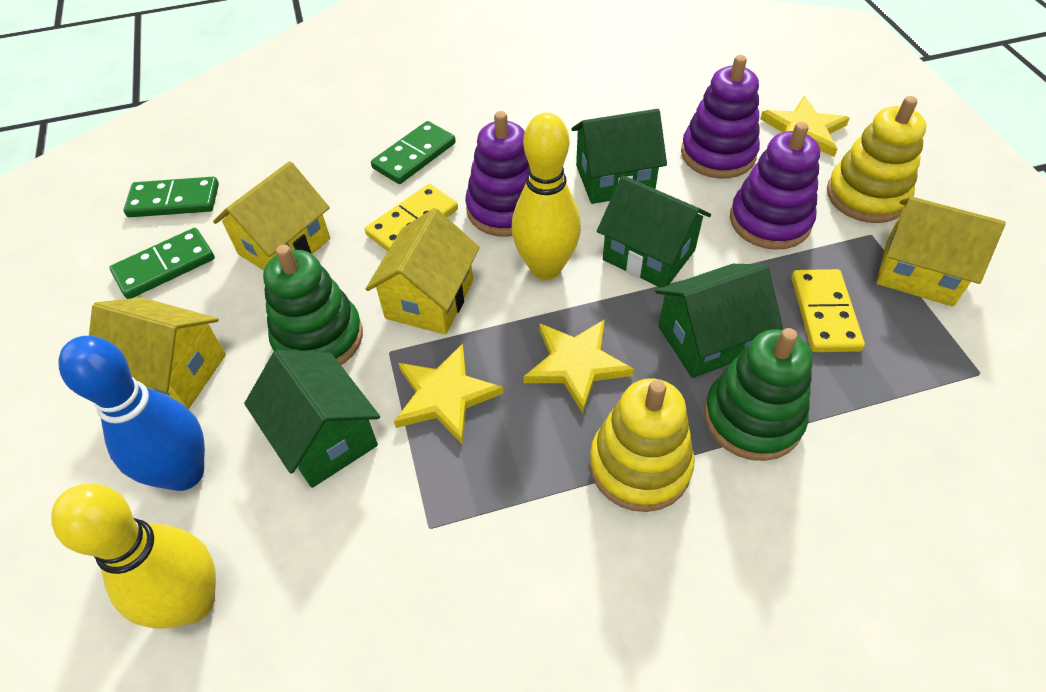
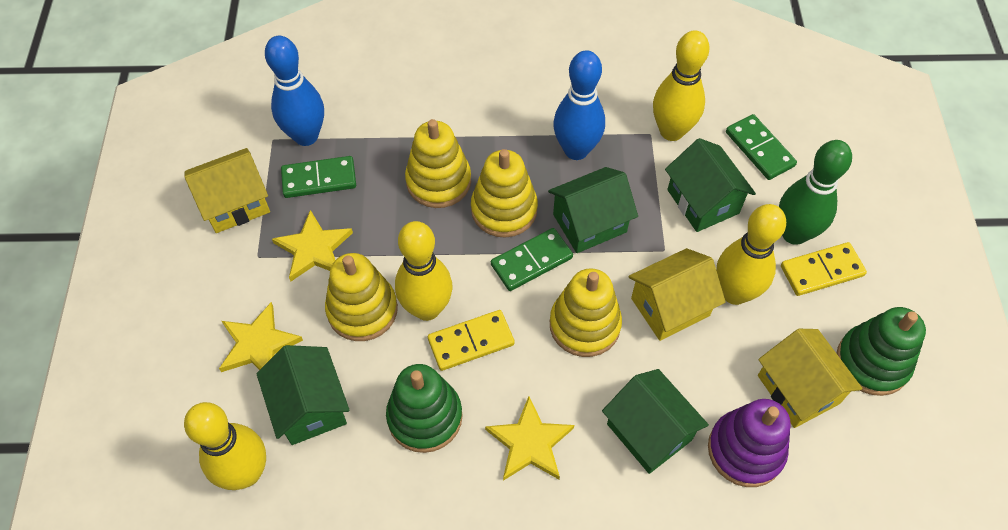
blue bowling pin: [59,336,205,491] = 1 -> [265,36,324,146] [553,50,605,160] = 2
green bowling pin: none = 0 -> [779,140,852,245] = 1
purple stacking toy: [465,111,530,237] [681,55,760,179] [730,122,820,250] = 3 -> [708,399,791,487] = 1
yellow bowling pin: [51,484,216,629] [511,112,581,280] = 2 -> [184,402,266,490] [395,221,453,321] [653,30,710,141] [716,204,786,305] = 4
yellow house: [89,298,226,409] [213,161,330,270] [366,208,480,335] [876,196,1006,307] = 4 -> [184,148,270,233] [628,248,726,341] [758,329,863,428] = 3
yellow stacking toy: [590,378,695,512] [827,96,926,223] = 2 -> [325,253,398,341] [405,119,471,208] [471,149,538,238] [550,268,622,357] = 4

